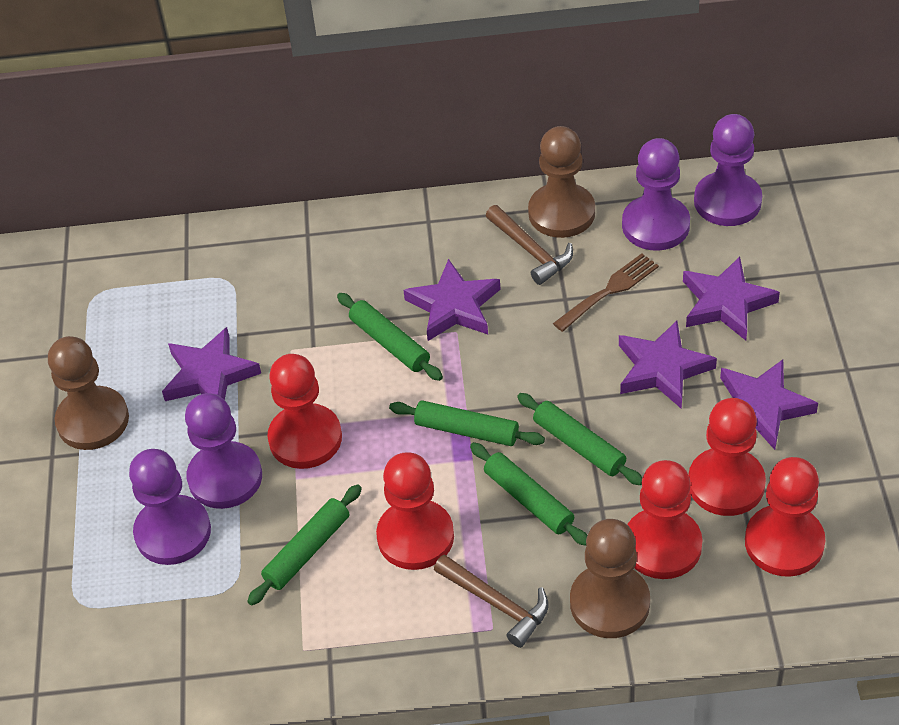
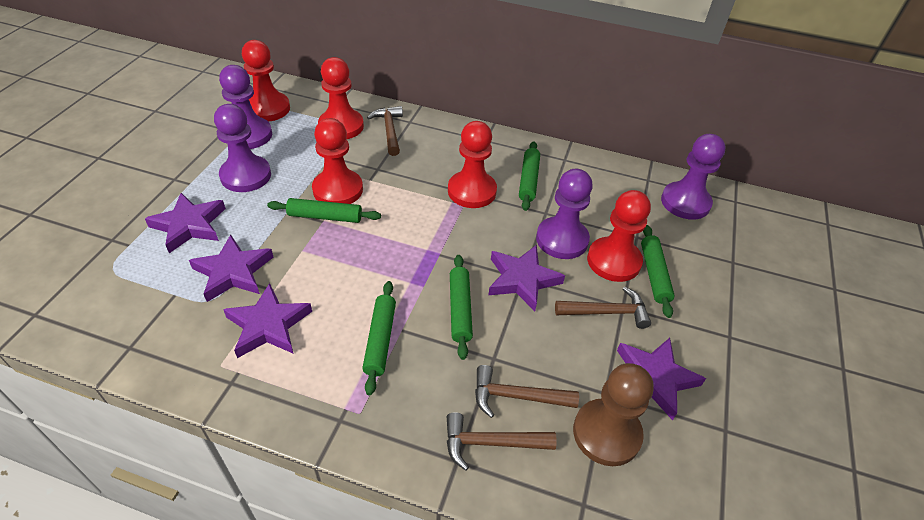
brown fork: [553,253,659,332] = 1 -> none = 0
brown hammer: [434,554,549,648] [486,205,573,285] = 2 -> [367,106,403,156] [447,412,557,471] [475,365,579,418] [555,287,651,329] = 4
brown pawn: [48,336,129,450] [528,126,595,238] [570,519,650,638] = 3 -> [573,363,654,466] = 1

